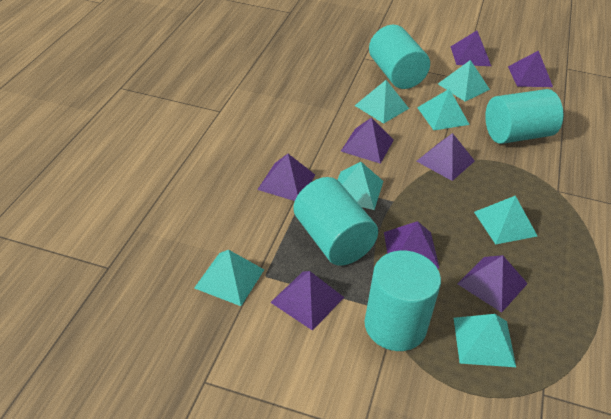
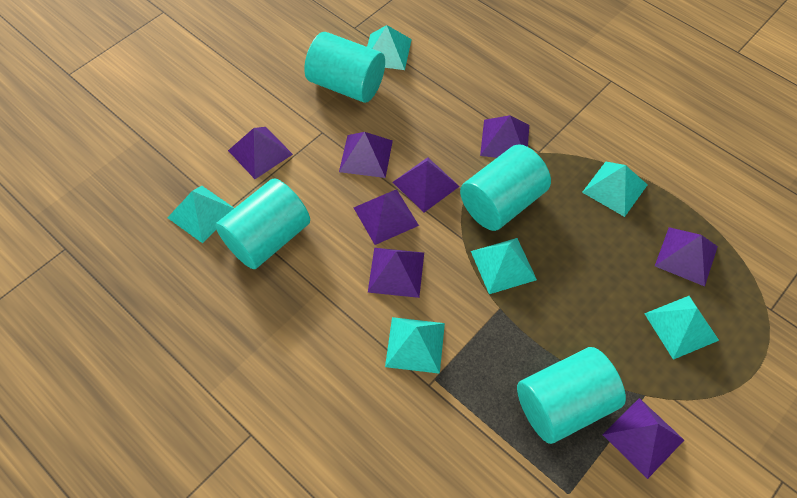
turquoise pyramid: [194,250,264,306] [338,162,383,210] [355,80,409,124] [417,89,470,130] [438,60,490,101] [454,314,516,367] [474,196,537,245] = 7 -> [167,186,234,243] [367,25,412,70] [385,317,445,374] [471,238,537,294] [582,162,647,217] [644,296,719,360] = 6

